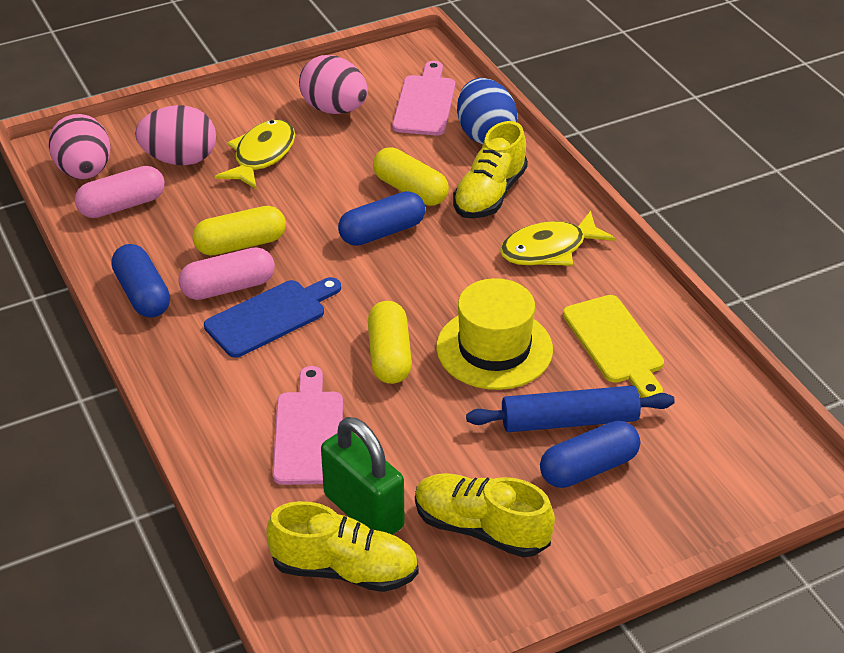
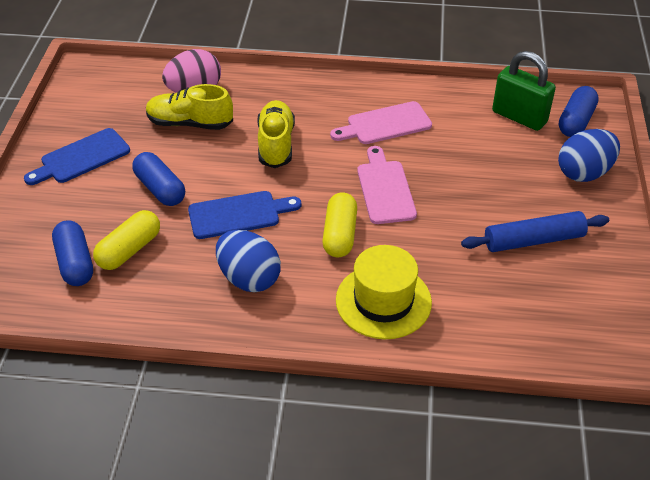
blue cutting board: [204,277,341,358] = 1 -> [24,128,130,185] [188,191,301,239] = 2
blue egg: [457,78,517,144] = 1 -> [216,230,281,292] [558,129,620,182] = 2
pink capsule: [75,166,165,218] [178,247,275,300] = 2 -> none = 0
pink egg: [48,114,111,179] [135,105,216,165] [299,55,368,114] = 3 -> [162,49,221,93] = 1
yellow capsule: [192,206,286,256] [368,301,412,384] [373,147,449,206] = 3 -> [93,210,160,270] [322,192,357,257] = 2
yellow cutting board: [563,295,664,398] = 1 -> none = 0
yellow fish: [215,119,295,190] [500,211,616,266] = 2 -> none = 0
yellow shoe: [267,501,419,592] [415,473,555,557] [453,121,528,219] = 3 -> [146,84,233,130] [257,100,295,168] = 2

